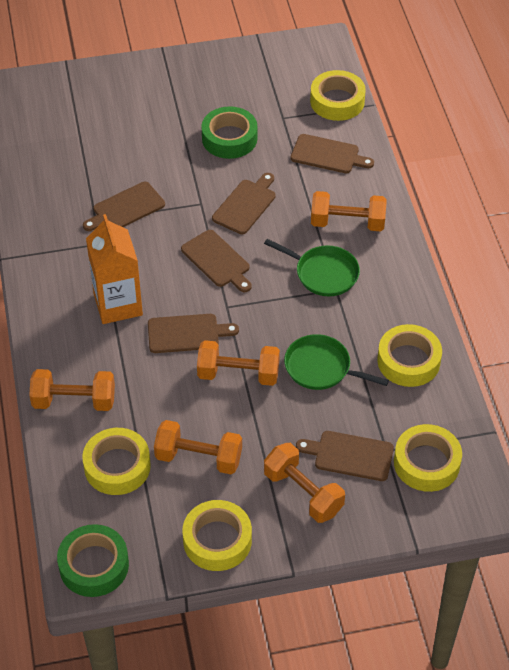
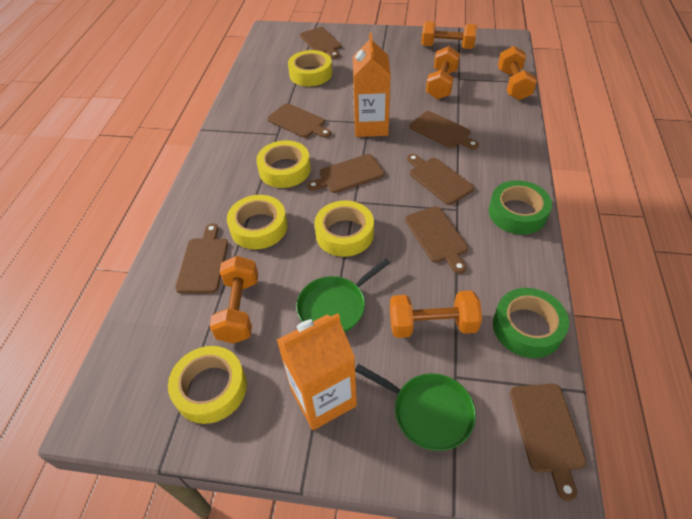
brown cutting board: [83,182,165,231] [148,314,239,353] [181,230,252,292] [212,173,276,234] [291,134,374,173] [296,431,394,481] = 6 -> [175,224,228,293] [267,103,331,138] [300,27,341,59] [307,154,385,193] [405,206,468,274] [407,154,474,205] [409,111,479,149] [510,384,586,501] = 8
orange carton: [86,214,143,324] = 1 -> [277,313,357,430] [353,33,391,137] = 2

